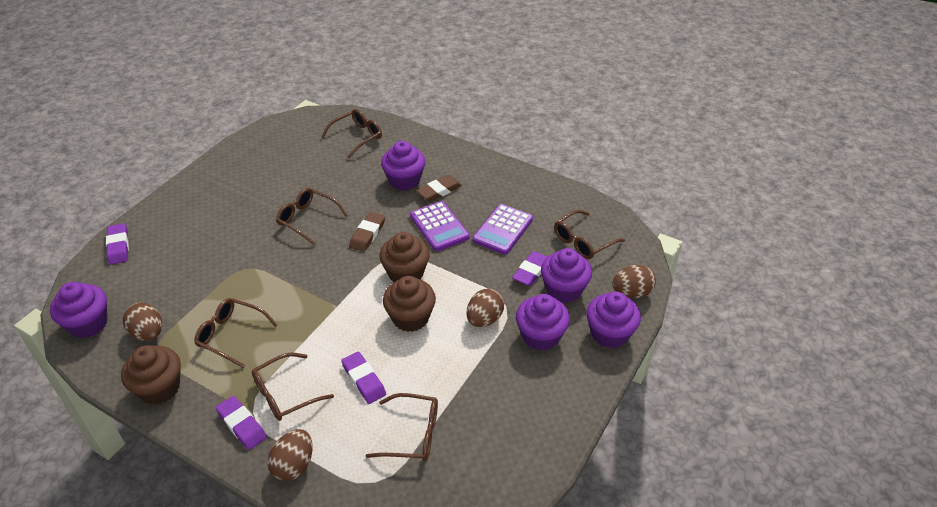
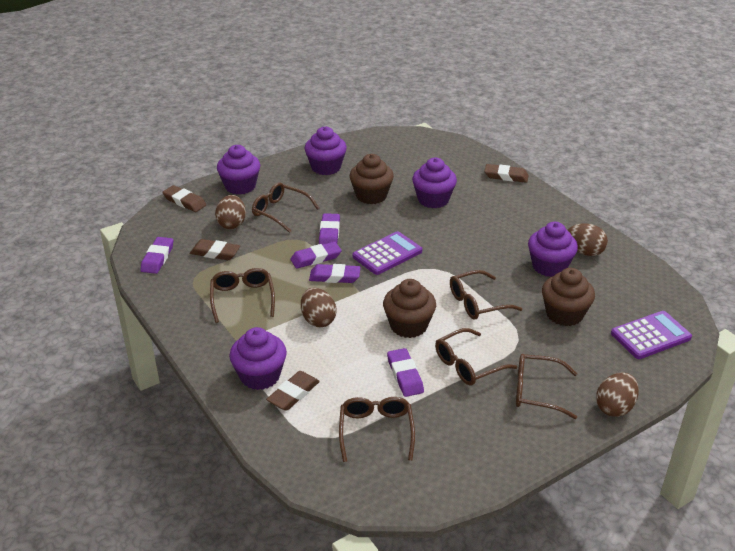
brown eraser: [349,212,385,252] [417,175,462,202] = 2 -> [162,185,206,212] [190,239,240,260] [266,371,320,411] [484,164,529,183] = 4
purple eraser: [106,223,129,265] [216,396,267,450] [341,351,386,404] [512,251,547,286] = 4 -> [141,237,173,274] [290,242,341,269] [309,264,361,283] [319,213,340,245] [387,348,424,397] = 5

